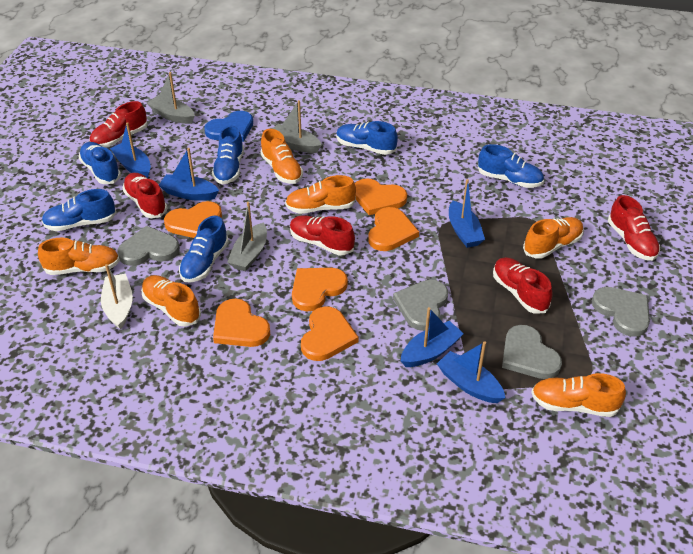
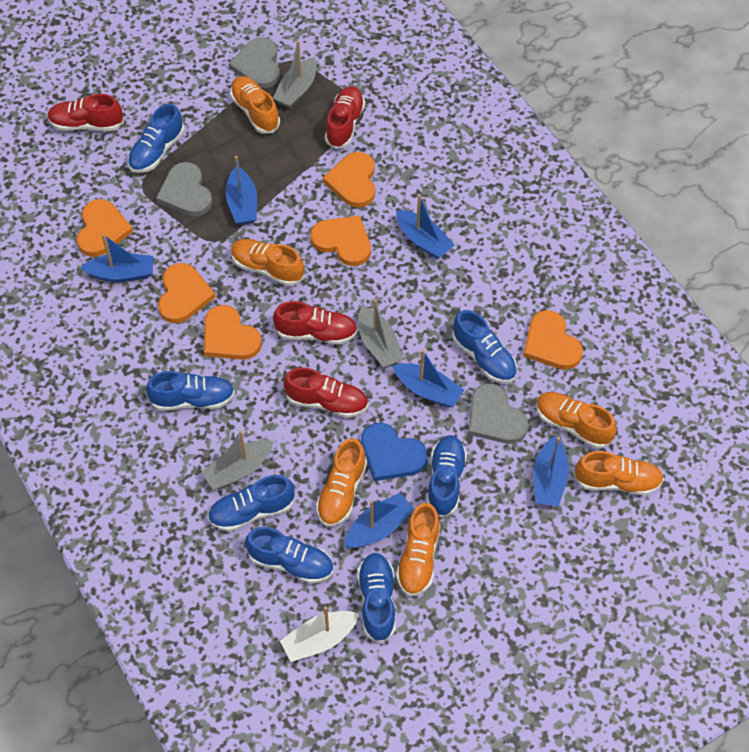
blue boat: [110,122,151,178] [159,148,219,201] [401,307,464,367] [437,341,505,403] [449,179,485,248] = 5 -> [81,234,153,282] [226,156,257,225] [345,493,415,548] [393,349,464,407] [396,195,454,259] [533,435,569,507] = 6
blue shoe: [42,189,116,231] [78,142,121,184] [179,216,229,282] [212,125,244,184] [336,121,398,155] [478,144,544,188] = 6 -> [128,104,184,173] [146,371,235,411] [208,475,295,532] [245,527,333,584] [357,553,396,643] [427,435,467,517] [452,310,517,383] = 7
grey heart: [117,226,180,266] [393,280,448,331] [502,325,562,379] [592,287,650,337] = 4 -> [156,162,212,216] [229,38,280,88] [468,383,528,444] = 3
red shoe: [89,101,148,148] [122,173,168,218] [290,215,355,255] [493,257,553,314] [608,195,660,261] = 5 -> [47,94,124,131] [273,301,358,345] [284,367,368,418] [325,86,365,149] = 4

